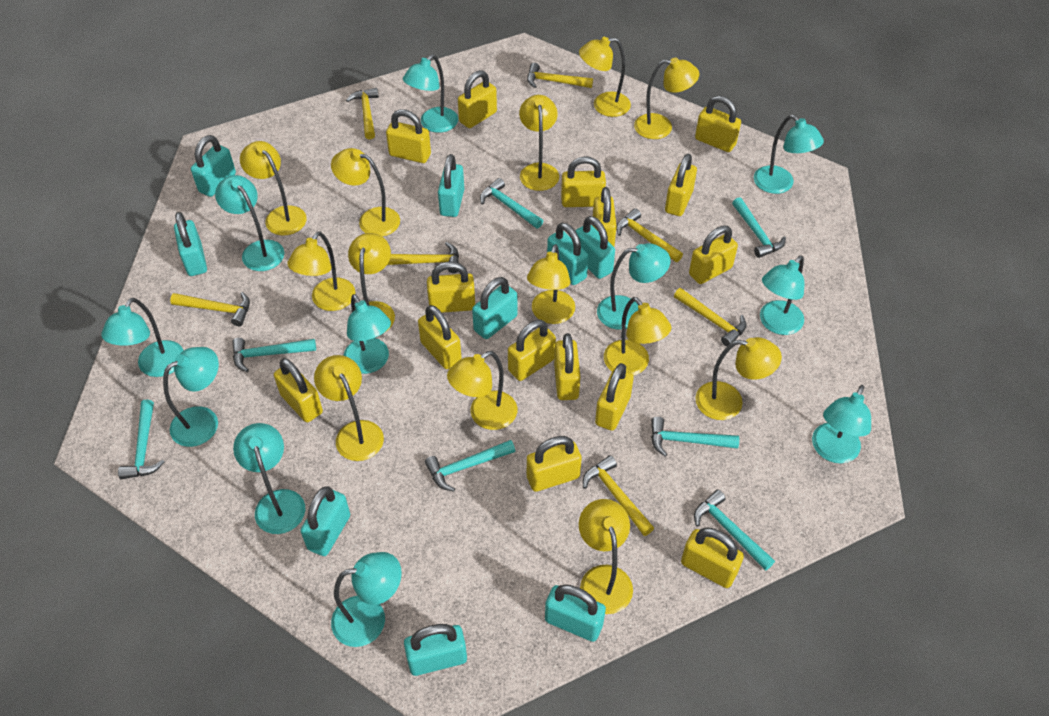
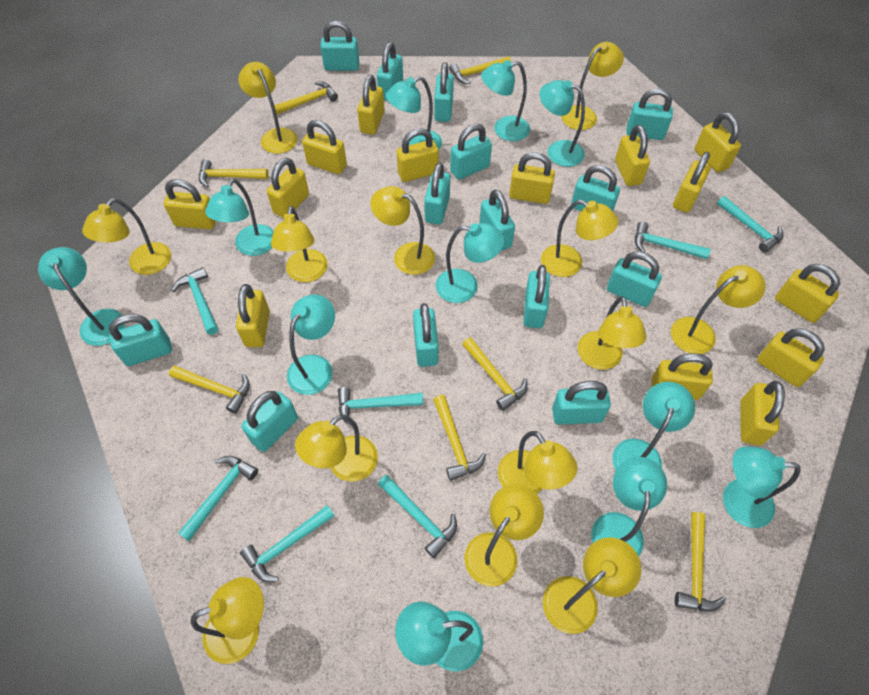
turquoise padlock: [174,212,207,276] [191,135,236,197] [301,486,350,556] [404,624,467,676] [438,154,464,217] [472,277,518,339] [545,584,606,642] [547,223,589,285] [576,216,615,279] = 9 -> [109,314,172,366] [241,391,298,452] [320,21,359,71] [377,42,403,101] [413,303,439,367] [424,163,450,225] [434,62,454,122] [450,124,492,180] [479,189,515,251] [523,265,550,328] [552,381,611,424] [571,165,620,211] [607,252,662,307] [627,88,673,140] = 14
yellow padlock: [274,358,323,422] [386,109,431,163] [418,305,462,369] [427,261,475,313] [458,70,497,128] [508,320,556,381] [527,436,582,492] [554,333,580,400] [561,156,606,207] [593,187,617,246] [595,363,634,431] [665,154,697,216] [681,528,744,588] [689,226,738,284] [695,96,741,152] = 15 -> [164,179,216,229] [236,284,270,347] [267,158,309,218] [302,120,347,174] [357,75,385,135] [396,128,439,182] [509,152,555,204] [615,125,650,186] [651,353,713,400] [673,152,711,213] [695,112,741,172] [740,381,785,445] [757,328,825,387] [775,264,840,323] = 14

